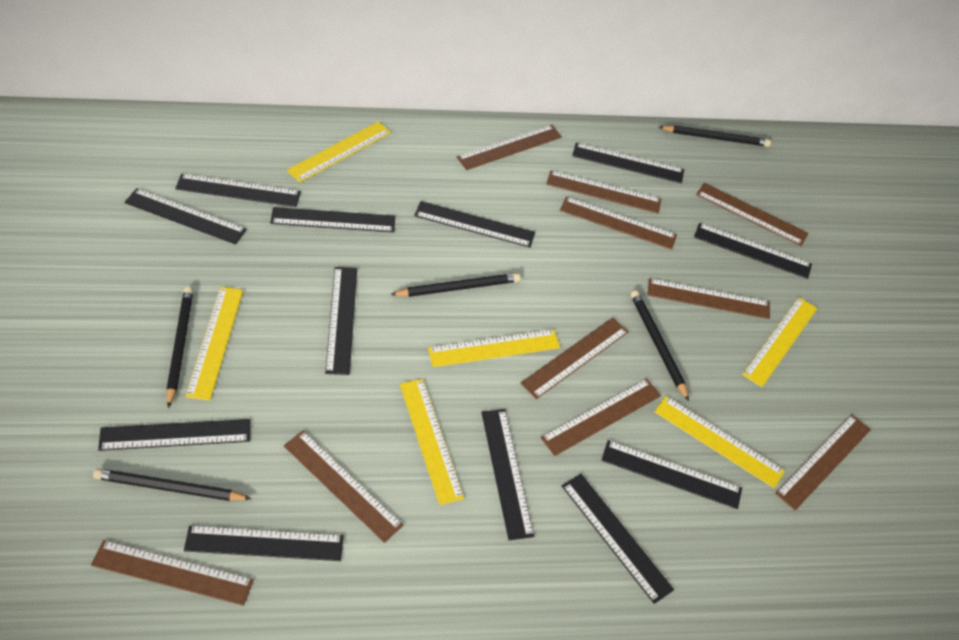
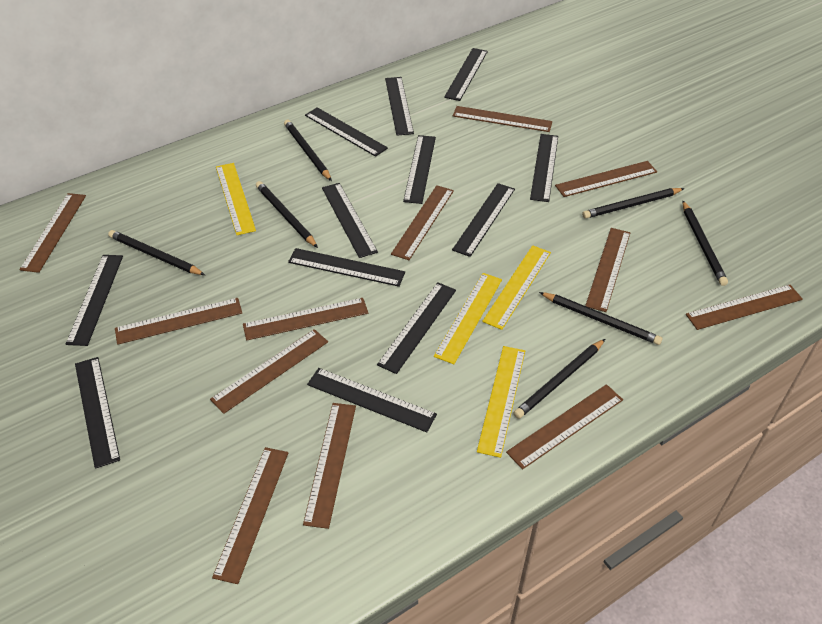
black pencil: [93,468,252,501] [166,287,193,408] [390,273,521,297] [631,290,689,401] [659,125,771,147] = 5 -> [108,230,205,275] [256,181,318,248] [284,120,332,181] [514,339,605,419] [539,292,663,345] [582,188,685,219] [682,200,728,286] = 7
brown ruler: [91,540,254,606] [284,431,403,543] [457,125,562,170] [520,317,628,399] [540,378,661,456] [546,170,661,213] [560,196,677,250] [648,278,770,319] [696,183,808,246] [775,414,871,510] = 10 -> [20,193,86,273] [115,298,242,345] [210,329,328,414] [212,447,288,584] [243,298,368,341] [303,403,356,529] [391,185,454,260] [453,106,552,132] [506,384,623,469] [555,161,657,197] [585,228,630,312] [686,285,803,330] = 12
yellow ruler: [185,287,243,401] [287,121,391,183] [400,379,464,505] [428,329,560,367] [654,396,785,488] [742,297,817,387] = 6 -> [216,163,256,235] [434,273,502,364] [477,346,525,458] [482,245,551,330] = 4

